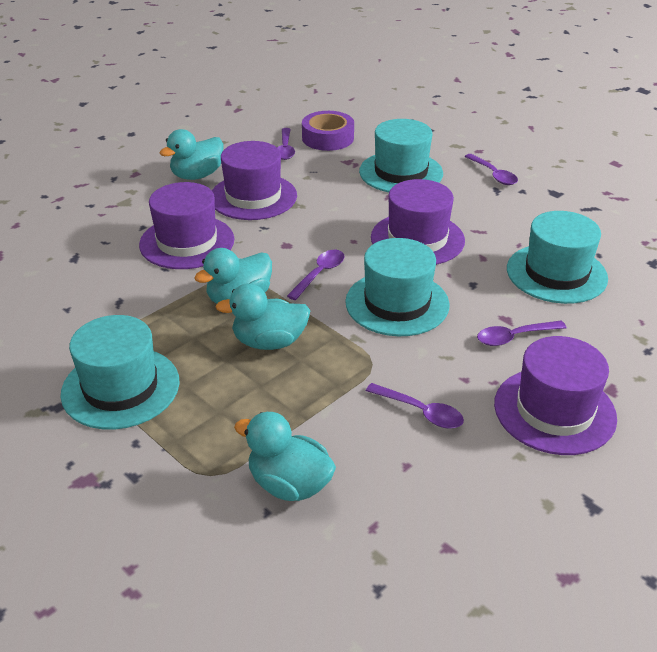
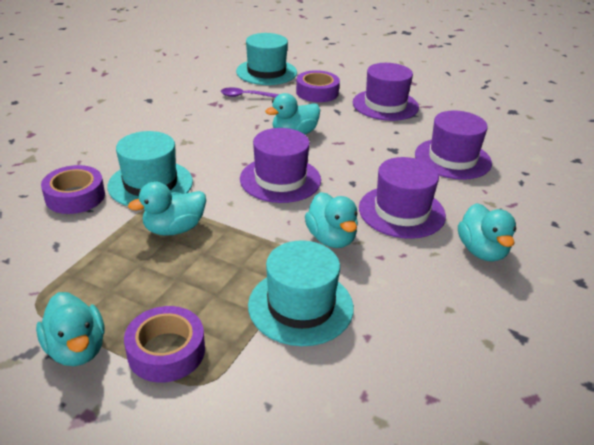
purple spoon: [277,128,295,160] [287,250,344,300] [366,383,464,429] [465,154,518,185] [477,321,567,346] = 5 -> [221,88,279,98] = 1
purple tape: [302,111,354,151] = 1 -> [41,165,105,214] [124,306,205,383] [296,70,340,102] = 3
turquoise duck: [160,129,223,180] [194,248,272,303] [215,283,311,350] [234,412,336,501] = 4 -> [36,292,105,366] [128,182,206,236] [265,93,320,135] [305,192,358,248] [458,203,516,262] = 5
turquoise hat: [60,315,180,430] [345,238,450,336] [359,119,443,192] [507,211,608,304] = 4 -> [107,131,193,206] [236,33,297,85] [248,240,354,346] = 3

